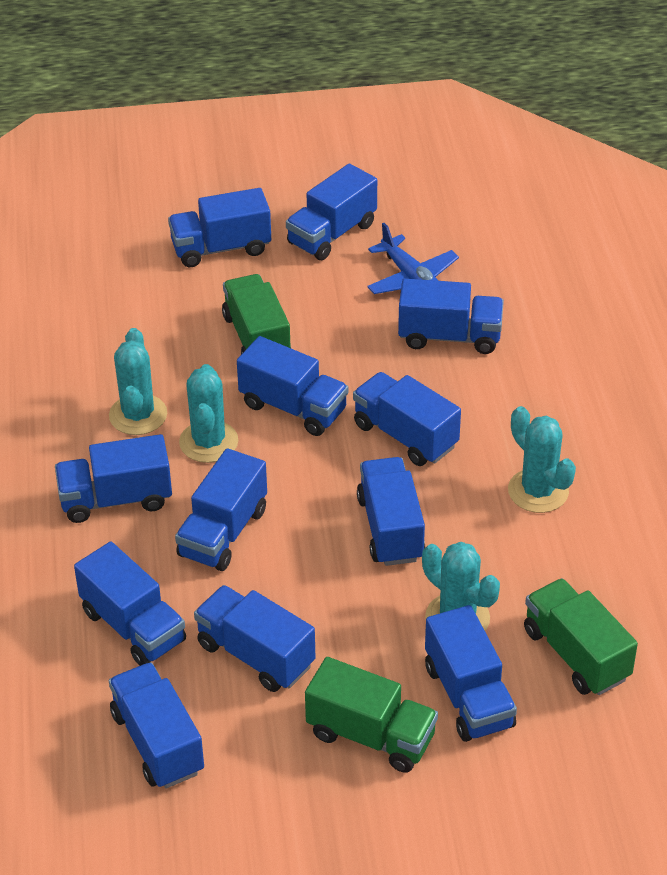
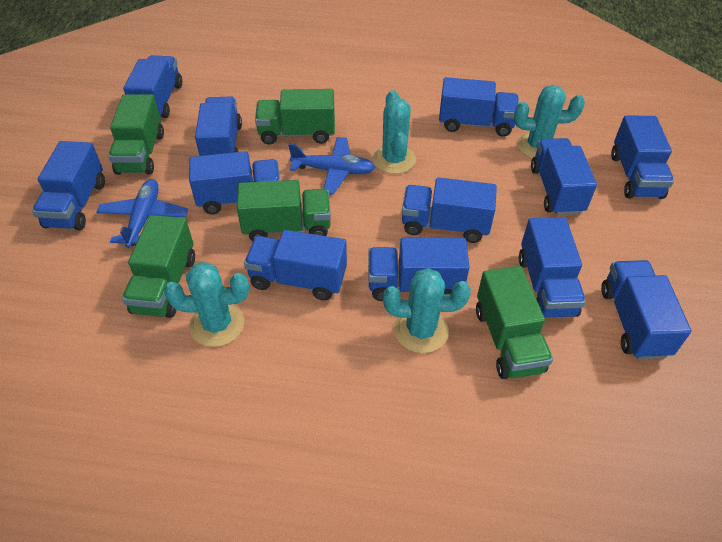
blue plane: [367,223,459,294] = 1 -> [96,179,188,248] [288,137,376,194] = 2
green truck: [222,274,291,354] [305,657,438,773] [524,578,638,695] = 3 -> [108,94,164,175] [122,215,195,318] [237,180,331,241] [255,89,335,145] [476,266,553,379] = 5

